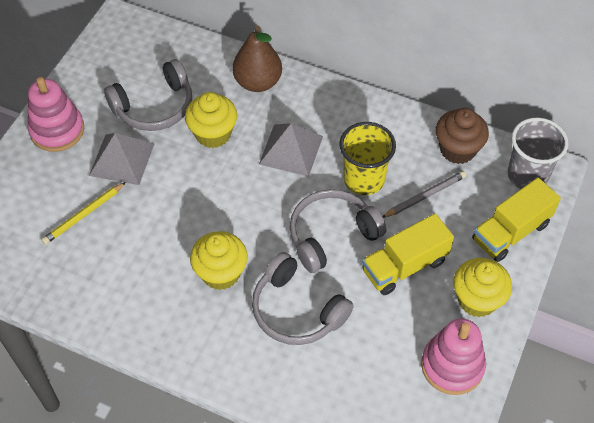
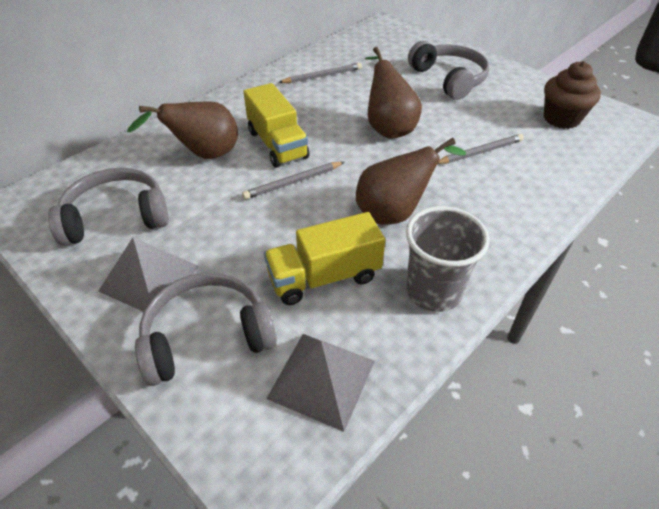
brown pear: [232,25,282,92] = 1 -> [127,101,238,159] [356,137,466,225] [365,47,422,138] = 3
grey pencil: [382,171,466,218] = 1 -> [242,162,344,200] [279,63,362,83] [438,134,524,164] = 3
pink stacking toy: [27,77,84,152] [421,318,486,395] = 2 -> none = 0
yellow cup: [339,122,396,195] = 1 -> none = 0
yellow cupcake: [185,92,237,148] [190,231,248,290] [453,258,512,317] = 3 -> none = 0
yellow pencil: [41,182,126,245] = 1 -> none = 0

